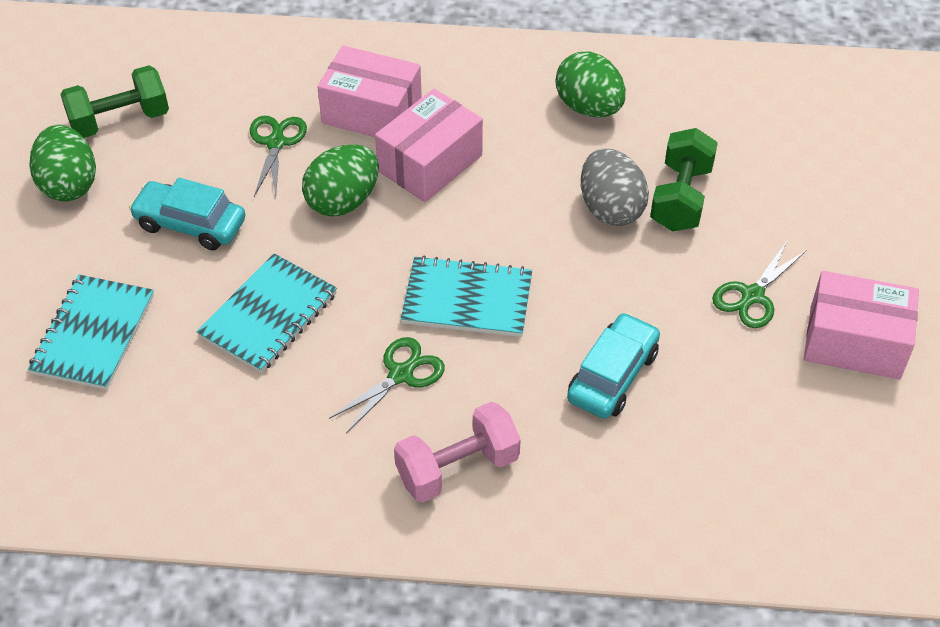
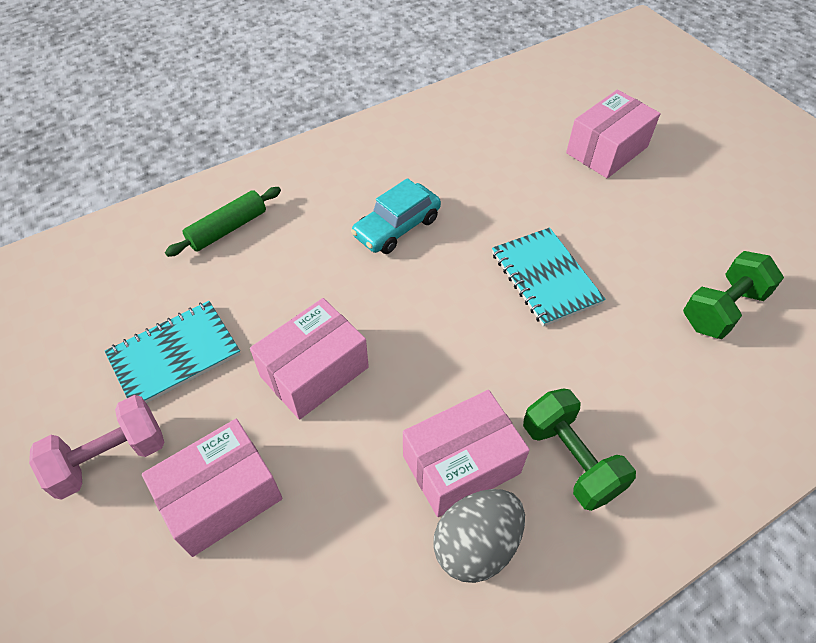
green egg: [29,125,96,202] [302,144,379,217] [556,51,626,117] = 3 -> none = 0
green rolling pin: none = 0 -> [165,187,281,257] = 1
green scissors: [250,116,307,197] [329,337,445,434] [712,241,807,328] = 3 -> none = 0
pink box: [318,45,422,137] [375,89,483,202] [804,271,919,379] = 3 -> [142,419,283,557] [250,298,369,420] [403,390,530,517] [566,90,660,178] = 4
turquoise car: [129,178,245,250] [567,312,660,419] = 2 -> [351,178,441,254] = 1
turquoise notebook: [28,275,154,390] [196,253,337,373] [401,255,532,337] = 3 -> [105,301,241,403] [492,228,606,327] = 2

